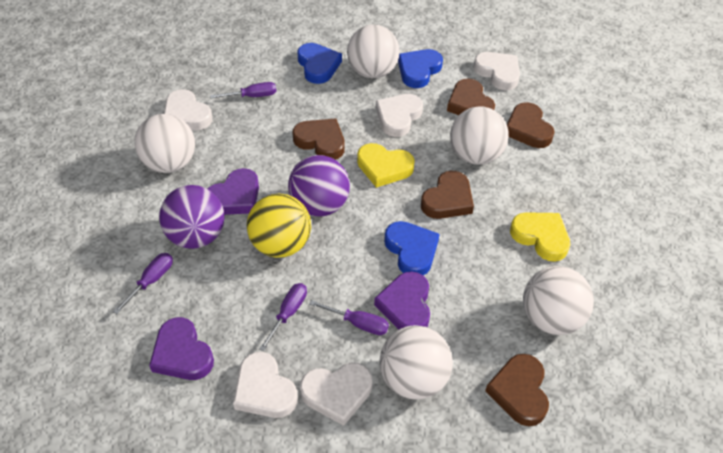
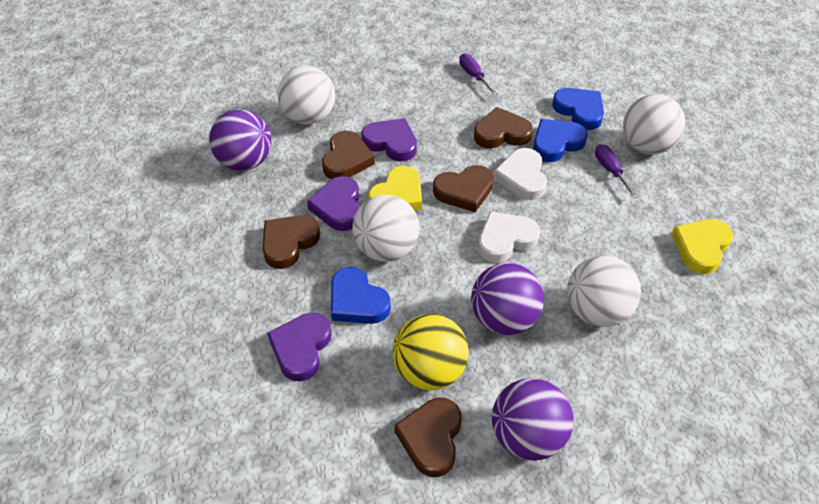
purple ball: [159,185,224,249] [288,155,350,216] = 2 -> [209,109,271,171] [471,263,544,335] [492,378,573,461] = 3
purple screwdriver: [113,253,173,314] [210,82,277,98] [259,283,307,351] [310,300,389,335] = 4 -> [459,54,498,96] [595,144,638,198] = 2
white ball: [134,114,195,173] [347,25,400,78] [380,325,453,400] [450,106,509,165] [523,266,594,335] = 5 -> [277,66,336,125] [352,195,420,262] [567,255,641,327] [623,94,685,154] = 4
white heart: [164,89,213,130] [233,352,298,418] [300,363,372,426] [376,94,423,137] [473,52,520,90] = 5 -> [478,211,540,263] [494,148,547,200] = 2

